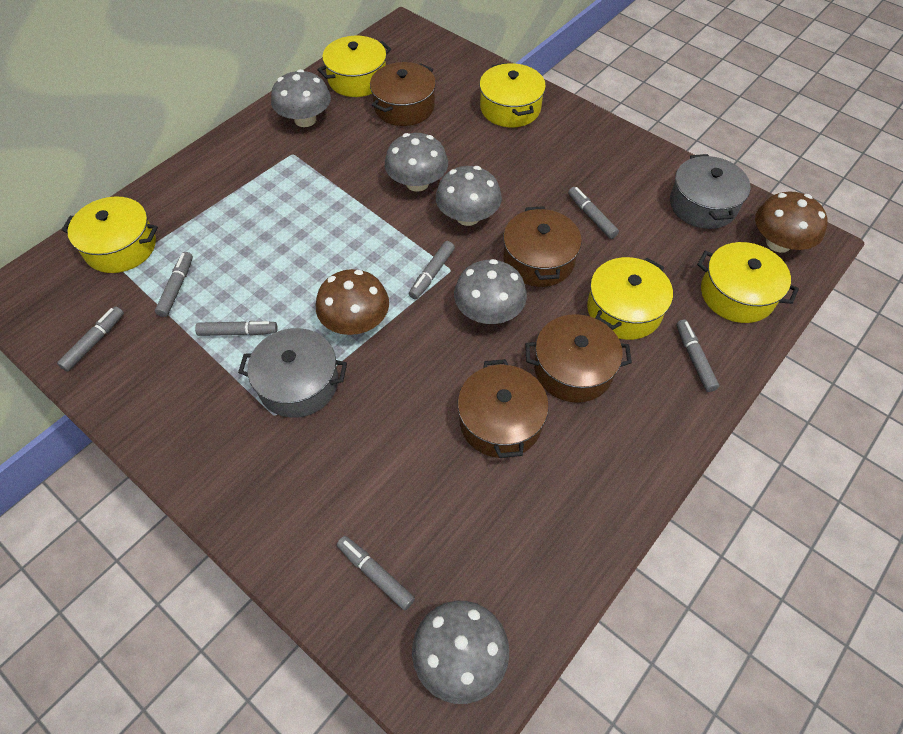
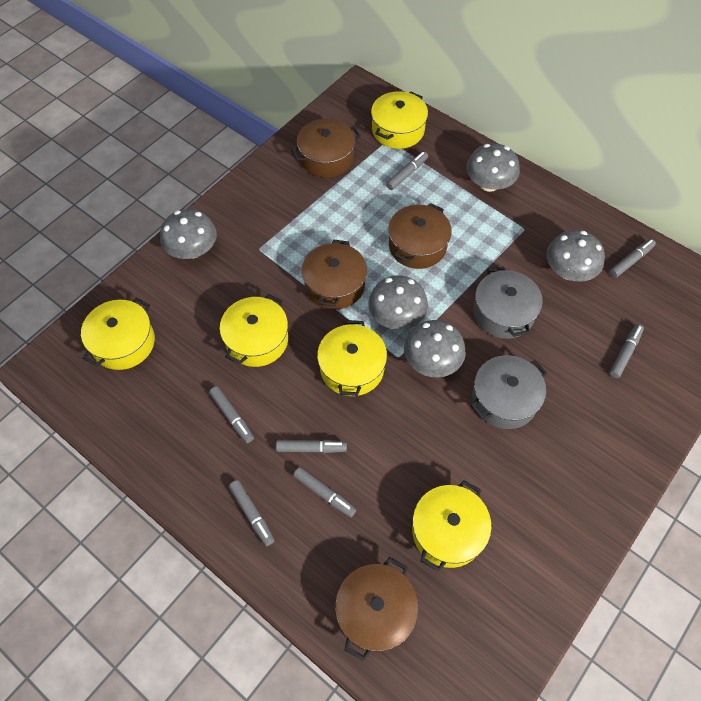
brown mushroom: [316,269,389,335] [755,191,828,253] = 2 -> none = 0

